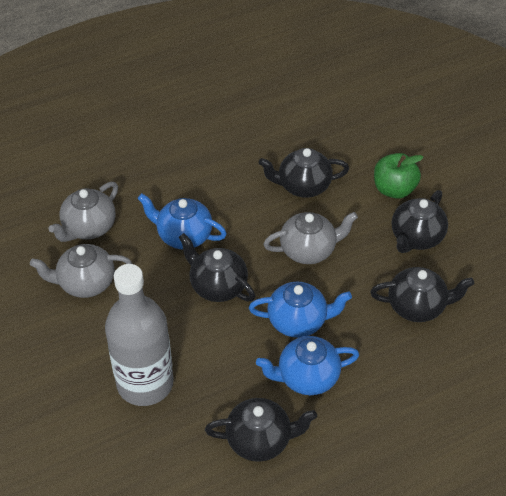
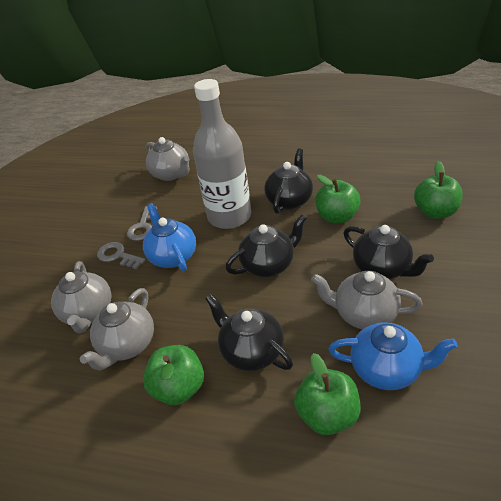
black teapot: [179,233,255,302] [205,398,317,462] [259,148,349,198] [370,267,475,322] [392,190,448,253] = 5 -> [205,294,293,371] [225,214,307,277] [264,148,313,214] [343,225,434,279] = 4
blue teapot: [137,193,227,249] [249,282,352,338] [256,336,359,395] = 3 -> [143,203,196,272] [329,322,457,390] = 2
green apple: [374,153,423,199] = 1 -> [143,345,204,405] [294,353,361,435] [315,175,361,224] [414,161,463,219] = 4
grey key: none = 0 -> [97,242,145,269] [127,206,157,241] = 2
grey teapot: [30,244,132,298] [49,182,118,242] [264,212,358,264] = 3 -> [51,261,111,333] [80,288,154,370] [146,137,189,181] [311,271,423,329] = 4

